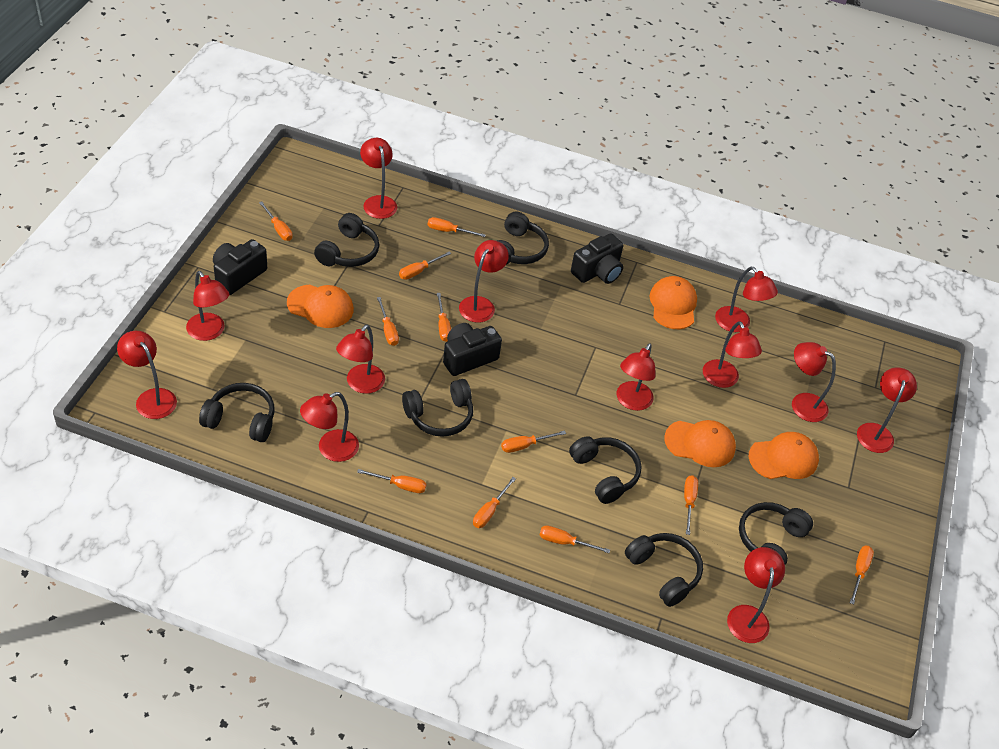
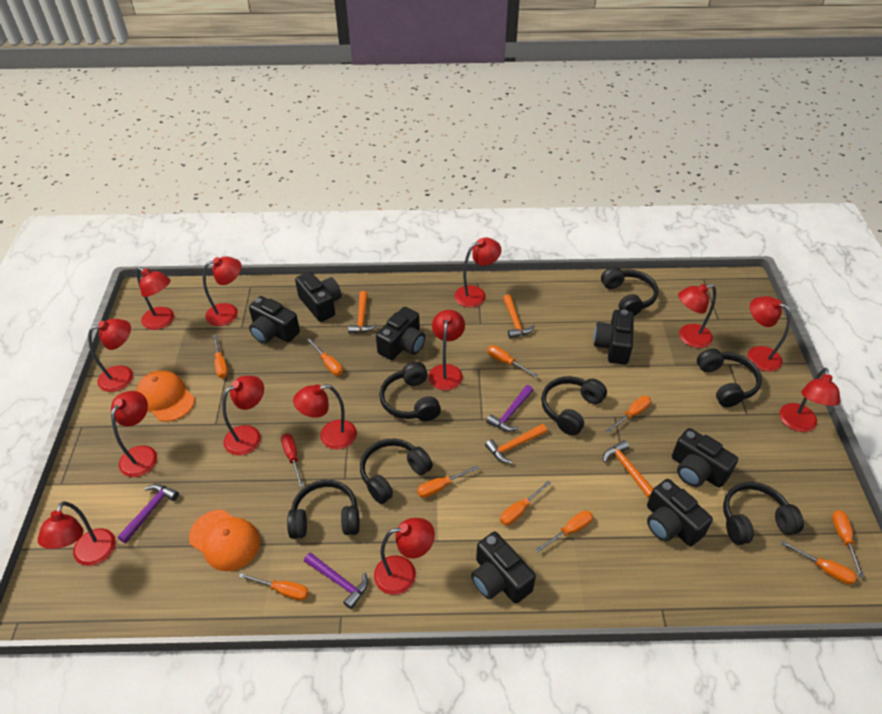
black camera: [213,239,267,295] [443,323,502,376] [571,233,623,284] = 3 -> [249,296,300,344] [295,272,341,322] [376,307,425,360] [471,532,536,604] [594,309,634,365] [647,479,713,546] [672,428,738,488] = 7
orange cap: [287,284,354,328] [649,276,697,329] [664,420,736,467] [749,432,819,479] = 4 -> [136,370,195,422] [189,510,260,571] = 2
orange hammer: none = 0 -> [348,291,377,334] [485,424,547,463] [503,294,535,338] [603,440,653,498] = 4
orange screwdriver: [259,202,293,241] [357,469,426,493] [377,297,399,346] [399,252,451,280] [427,217,486,237] [437,293,451,342] [473,477,516,528] [501,431,566,453] [540,525,610,553] [684,475,698,535] [850,546,874,605] = 11 -> [213,335,228,378] [239,573,309,601] [307,338,343,376] [417,465,479,498] [487,345,538,377] [500,481,551,525] [536,510,593,552] [606,396,651,433] [781,541,857,584] [832,510,864,577] = 10
purple hammer: none = 0 -> [117,484,179,543] [304,552,368,609] [486,385,533,432] = 3
red lamp: [117,331,177,419] [186,271,229,341] [300,392,359,462] [336,325,385,394] [360,138,397,219] [459,240,509,323] [617,343,656,411] [703,321,762,388] [715,267,778,332] [727,547,785,643] [792,342,836,422] [857,367,917,453] = 12 -> [38,501,116,566] [88,319,133,392] [111,391,157,477] [136,267,174,330] [203,256,242,326] [222,376,264,456] [293,384,357,449] [374,518,435,595] [428,310,465,390] [455,238,501,307] [678,284,716,348] [748,296,791,372] [779,368,841,432] = 13
red screwdriver: none = 0 -> [281,434,304,487] = 1

